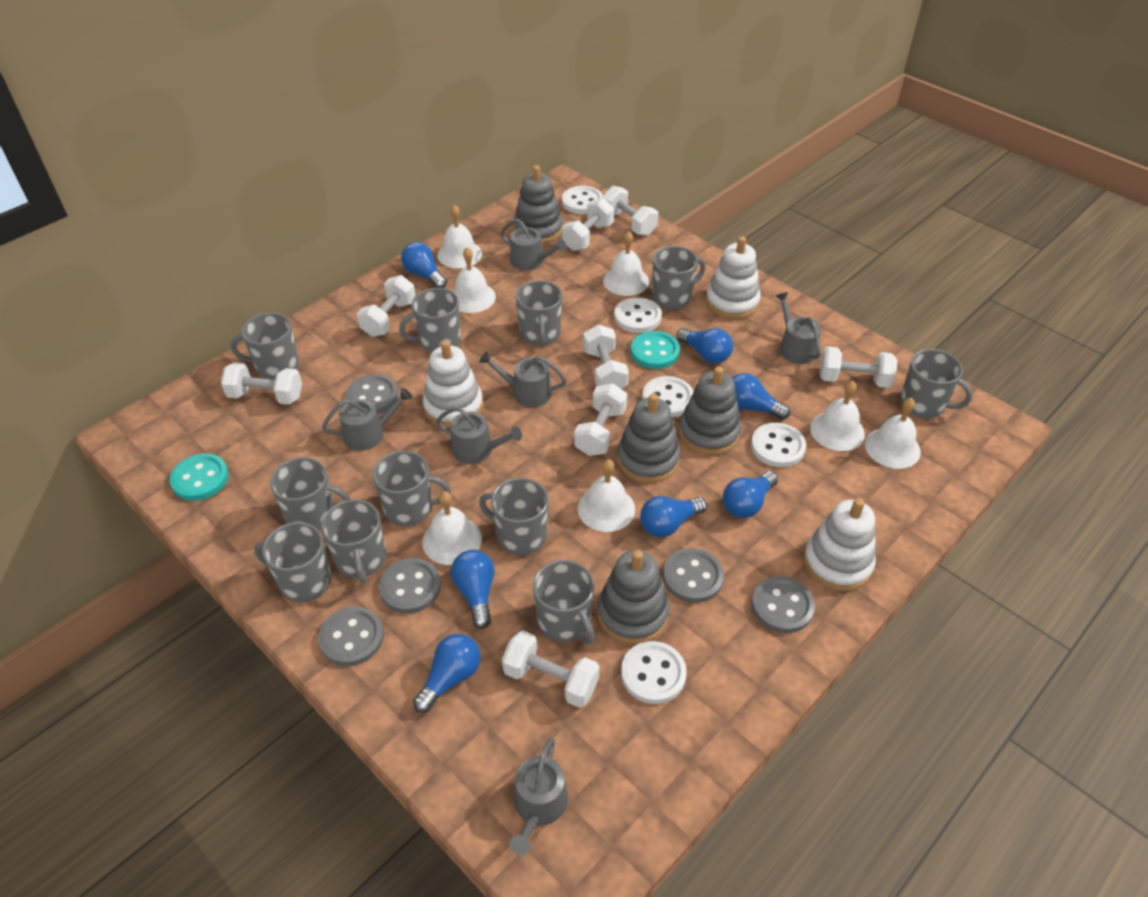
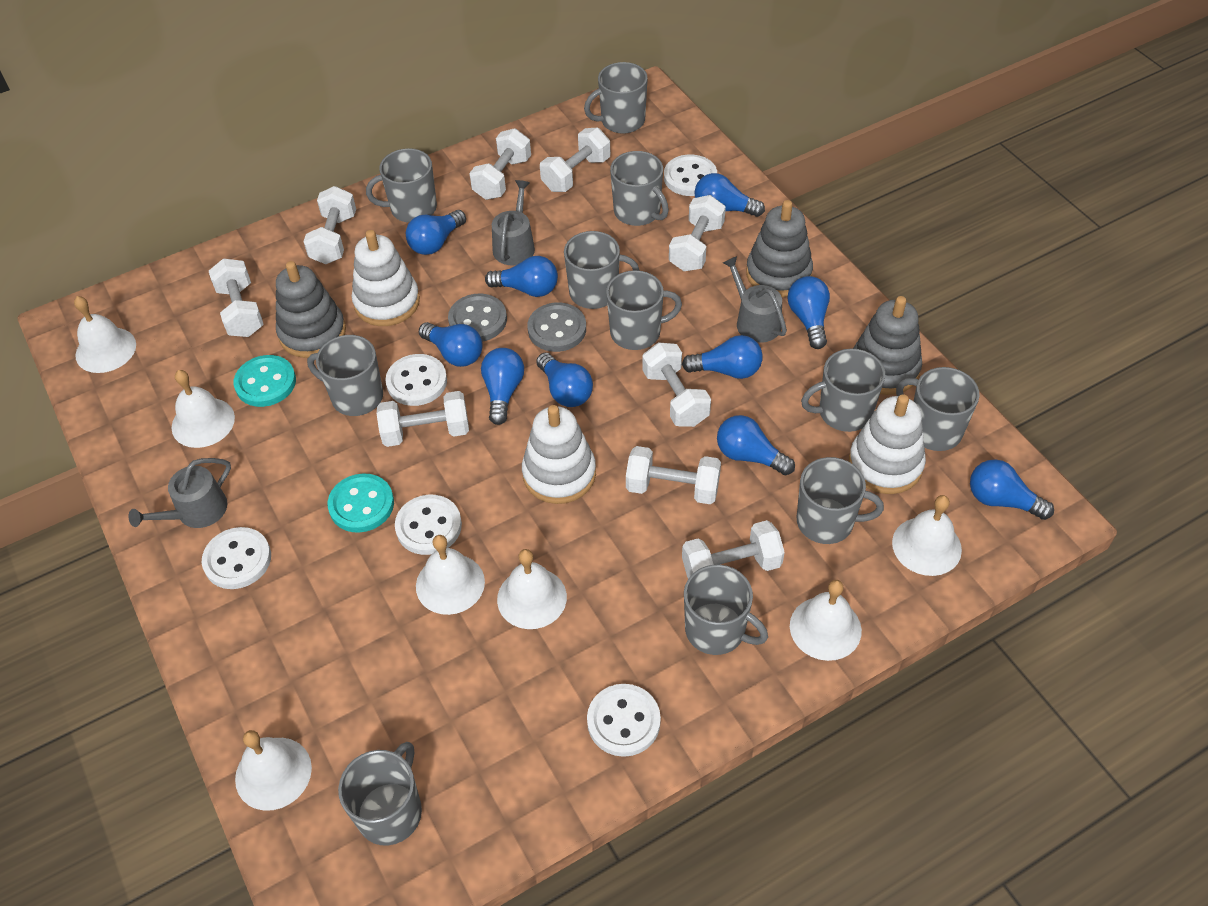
blue light bulb: [401,242,447,288] [413,634,481,713] [451,550,494,629] [640,496,707,537] [676,328,733,364] [723,471,778,518] [732,373,790,420] = 7 -> [406,210,466,255] [419,322,483,367] [481,348,524,425] [485,256,558,297] [536,353,593,407] [682,335,763,379] [695,173,765,217] [717,415,795,475] [788,276,830,349] [970,459,1054,520] = 10
grey button: [318,606,384,666] [346,374,398,414] [379,558,441,614] [663,548,724,603] [751,576,815,633] = 5 -> [448,294,507,342] [527,302,586,352] = 2
grey stacking toy: [514,165,563,244] [597,550,669,644] [617,393,680,483] [679,366,741,455] = 4 -> [276,261,346,358] [746,200,813,297] [853,296,922,395] = 3
grey watering can: [322,388,412,451] [436,407,522,464] [479,351,567,407] [501,219,566,270] [510,738,568,855] [776,292,821,364] = 6 -> [129,458,231,528] [492,180,535,265] [723,256,787,343] = 3
white dumbbell: [221,362,302,405] [357,275,416,337] [502,630,600,708] [562,198,614,251] [574,383,627,456] [583,325,629,389] [602,186,658,236] [820,346,897,388] = 8 -> [209,258,264,337] [303,186,356,264] [377,391,469,447] [469,128,531,200] [540,128,610,192] [626,446,721,504] [642,343,711,427] [669,195,726,271] [682,520,785,578] = 9

